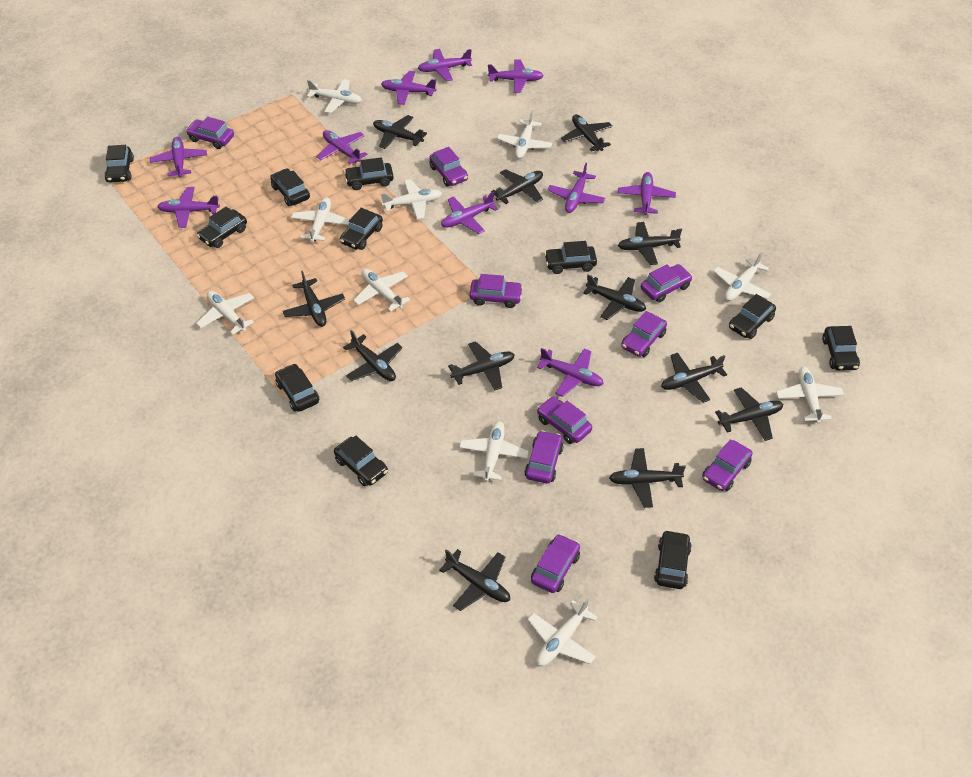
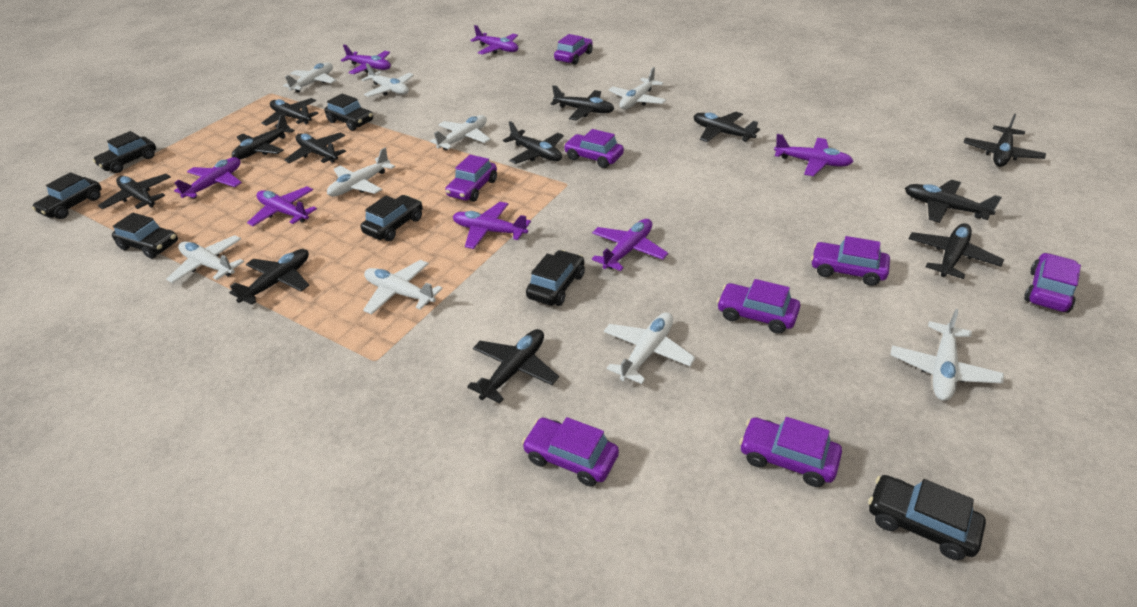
black car: [105,145,134,182] [197,207,247,248] [270,168,310,206] [275,363,319,412] [334,436,388,486] [340,208,383,250] [344,157,394,190] [544,241,597,274] [654,530,692,589] [729,294,776,339] [822,326,860,371] = 11 -> [32,172,102,219] [93,131,156,173] [112,213,178,259] [324,94,373,131] [360,195,423,241] [526,250,585,306] [868,475,986,560] = 7
purple car: [186,116,234,149] [429,147,468,187] [470,274,523,308] [524,430,564,484] [531,534,580,593] [537,397,592,444] [622,311,667,357] [641,264,693,302] [702,440,753,491] = 9 -> [445,155,497,202] [522,417,619,486] [554,34,593,65] [564,129,624,168] [717,279,800,334] [739,417,842,487] [811,236,890,286] [1024,253,1081,313] = 8
purple plane: [150,137,207,178] [157,187,220,228] [316,130,368,164] [381,71,436,105] [418,49,472,81] [441,192,498,234] [488,59,544,93] [537,348,604,397] [548,163,605,213] [618,172,676,215] = 10 -> [174,157,242,199] [247,186,317,226] [341,45,391,74] [453,202,531,249] [470,25,518,55] [592,219,668,271] [774,134,854,176] = 7
white plane: [196,291,254,335] [291,198,350,242] [307,79,362,113] [353,269,410,312] [381,179,442,219] [459,422,529,482] [497,111,552,159] [527,598,598,666] [713,252,771,301] [776,367,844,424] = 10 -> [166,235,244,283] [283,63,337,93] [327,148,395,196] [361,63,414,97] [363,260,443,314] [430,115,491,150] [604,312,696,384] [609,67,666,109] [891,309,1004,401] = 9

